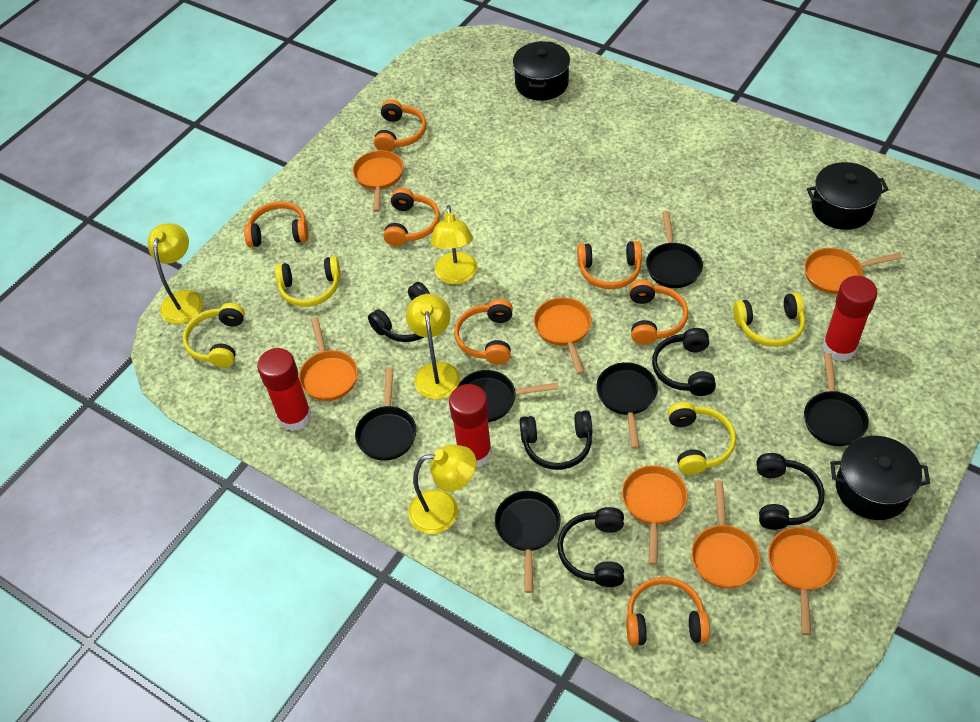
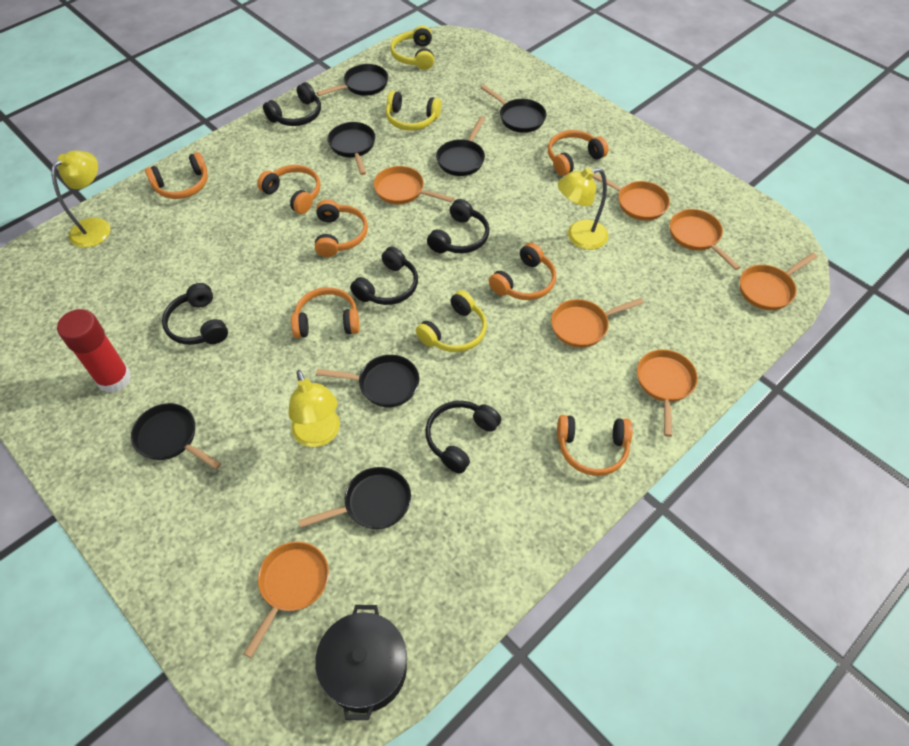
black pan: [355,368,416,461] [457,370,558,422] [495,491,560,593] [596,362,658,449] [646,211,703,288] [804,353,869,446] = 6 -> [131,403,221,470] [298,467,411,529] [316,355,419,407] [317,64,388,96] [328,122,375,175] [436,117,485,176] [480,85,546,133] = 7
black pot: [513,41,570,100] [807,162,889,230] [830,436,930,520] = 3 -> [315,605,407,720] = 1
red glue stick: [257,348,312,431] [449,384,492,467] [822,276,878,361] = 3 -> [57,309,131,393] = 1
yellow headphones: [183,303,245,367] [275,256,341,307] [668,402,736,475] [733,293,805,347] = 4 -> [386,91,441,131] [390,25,434,70] [416,290,487,352] = 3
yellow lamp: [148,223,203,324] [406,294,460,399] [408,445,476,534] [430,205,477,284] = 4 -> [51,150,111,248] [288,370,340,447] [558,168,608,250] = 3

